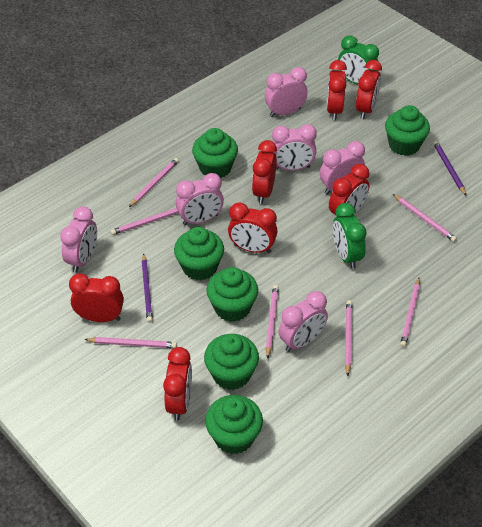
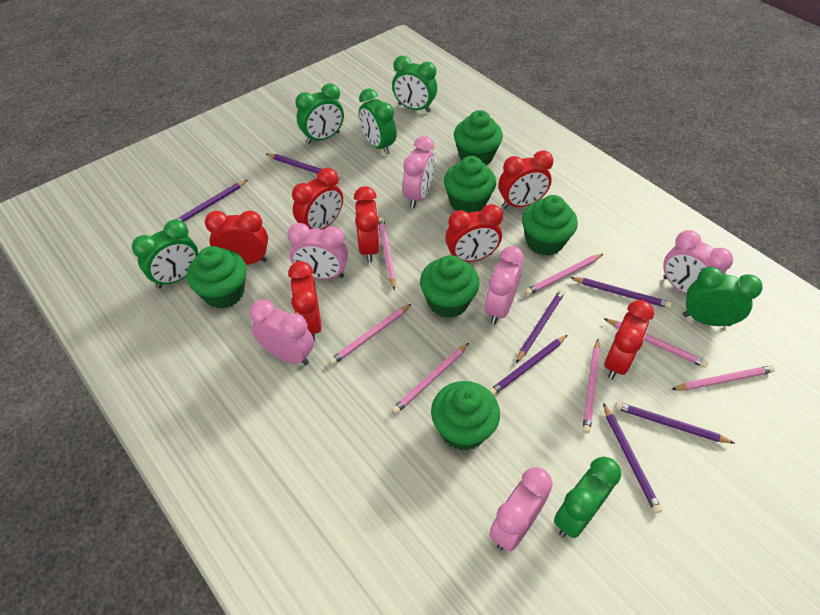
green clock: [333,203,367,269] [338,35,379,84] = 2 -> [132,220,198,288] [296,84,344,144] [359,88,397,155] [392,56,437,113] [554,457,621,538] [683,267,763,326] = 6
purple pencil: [142,253,153,323] [433,141,466,196] = 2 -> [175,180,247,222] [267,153,341,180] [489,335,567,395] [516,289,565,363] [570,277,672,308] [603,403,662,513] [615,402,734,443] = 7

